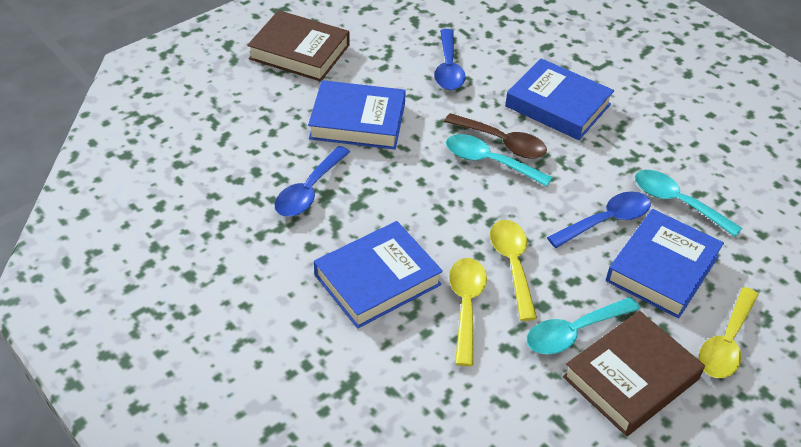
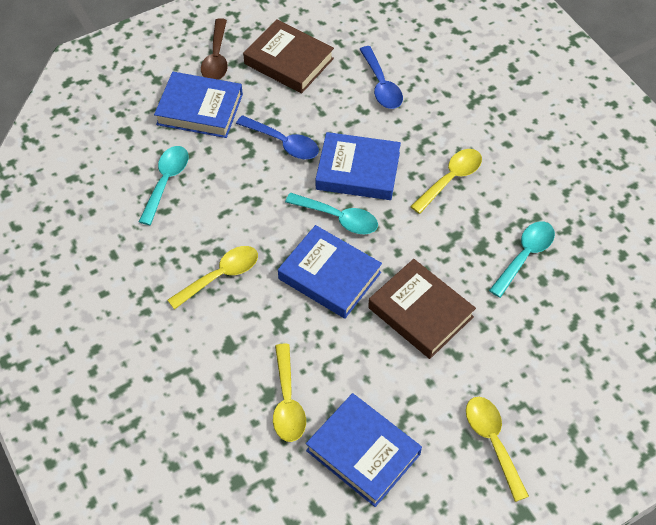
blue spoon: [275,146,350,217] [434,29,466,90] [547,192,651,248] = 3 -> [236,116,319,159] [359,46,403,109] = 2
yellow spoon: [449,258,487,366] [490,220,537,321] [699,287,759,378] = 3 -> [168,246,258,310] [273,343,306,442] [410,149,482,214] [466,397,529,502] = 4

